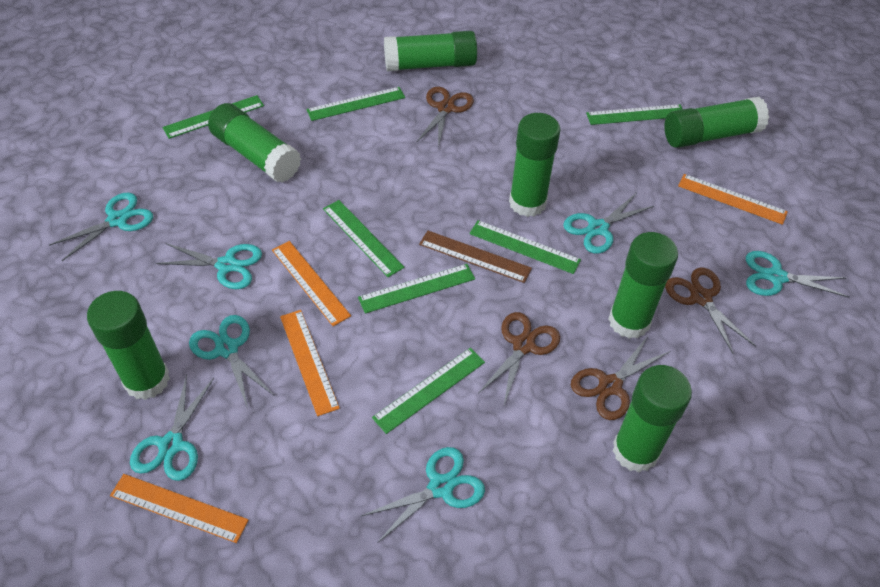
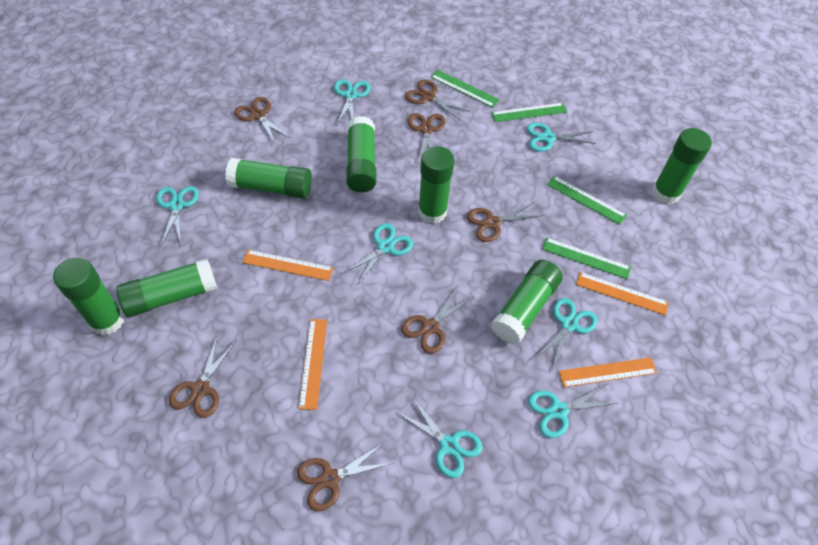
brown ruler: [419,231,532,283] = 1 -> none = 0
brown scissors: [417,87,474,148] [479,312,560,405] [571,336,670,420] [665,267,755,355] = 4 -> [169,336,237,418] [234,97,290,144] [297,442,394,511] [401,286,473,354] [405,80,470,121] [408,113,445,161] [467,203,543,242] = 7
green ruler: [162,95,264,139] [306,87,405,121] [323,200,404,277] [358,264,475,314] [372,348,485,434] [469,220,581,274] [586,104,683,125] = 7 -> [431,70,500,107] [491,103,567,122] [542,237,631,279] [547,176,627,225] = 4

